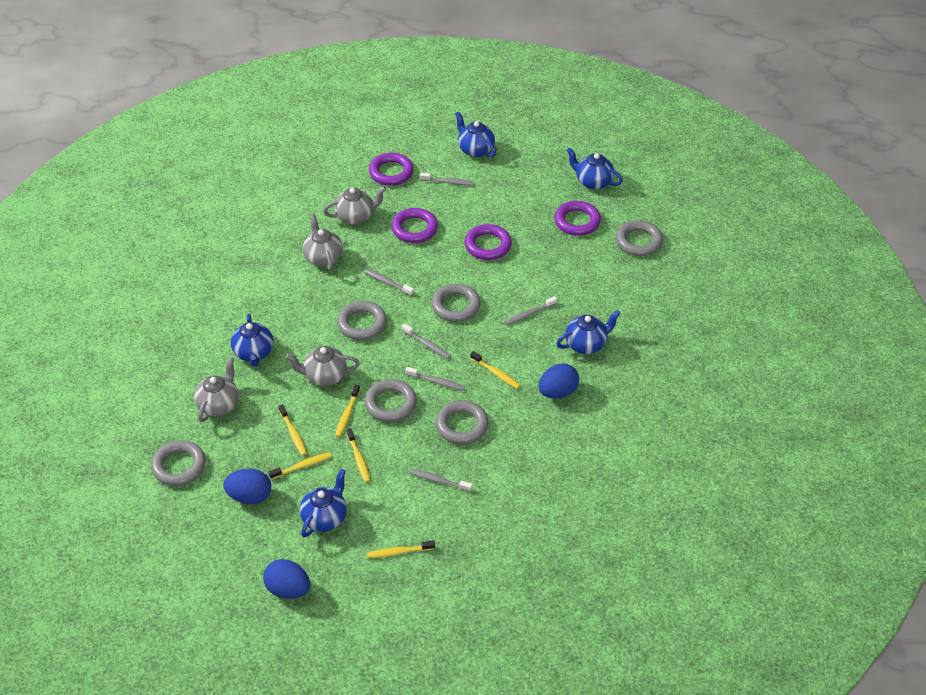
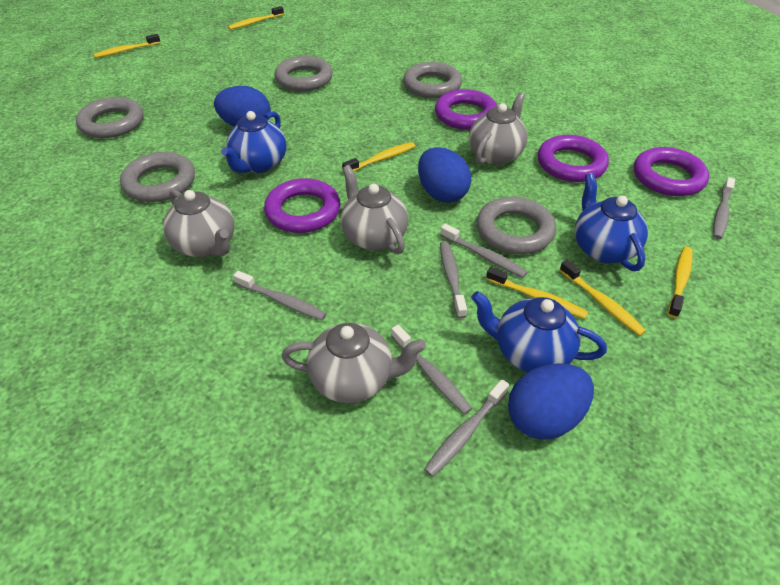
blue teapot: [231,314,273,367] [300,469,347,538] [455,112,496,157] [556,310,621,354] [566,148,622,190] = 5 -> [221,111,287,173] [471,291,607,372] [575,173,648,271] = 3
grey ring: [151,440,206,486] [337,301,387,340] [364,379,417,422] [431,283,481,322] [436,400,488,444] [616,220,663,256] = 6 -> [76,97,144,138] [120,152,195,202] [274,56,333,91] [403,62,462,98] [477,197,556,254] = 5

